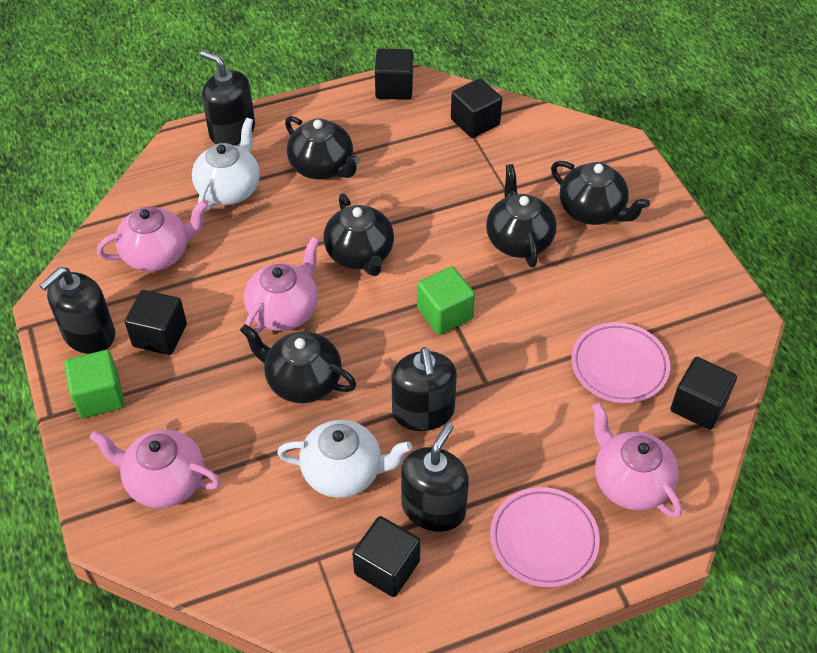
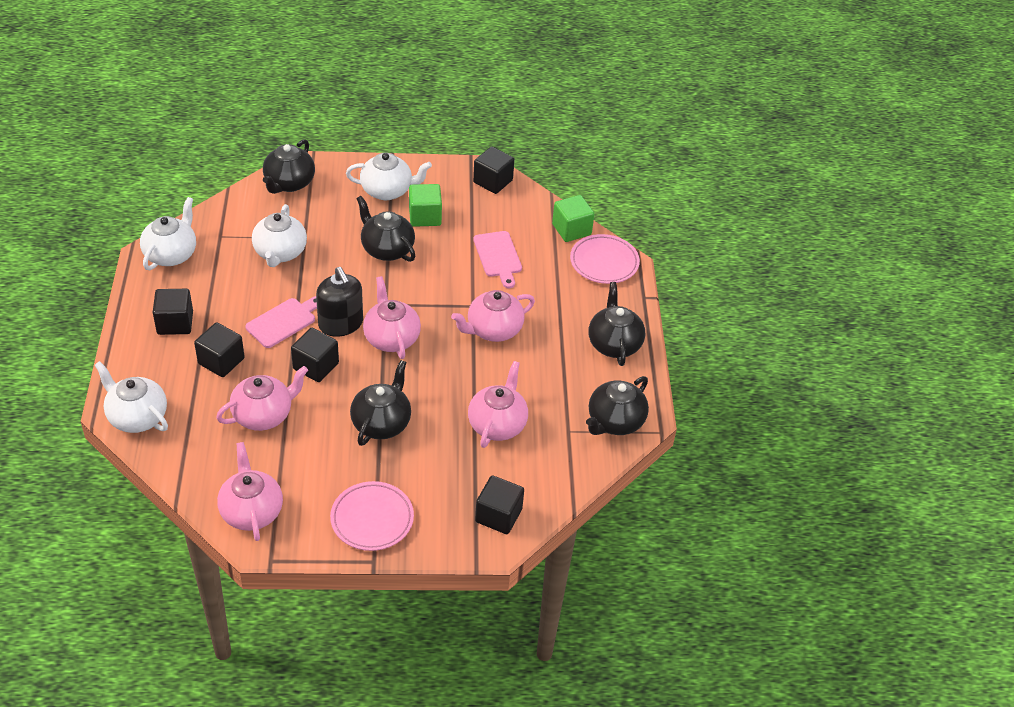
black soap dispenser: [39,267,115,354] [200,51,255,145] [391,347,457,431] [401,422,469,532] = 4 -> [316,267,363,337] = 1
pink cutting board: none = 0 -> [245,296,317,348] [473,231,522,288] = 2
pink teapot: [89,430,221,508] [97,200,208,271] [244,237,319,333] [592,403,682,518] = 4 -> [216,366,308,431] [217,442,283,541] [363,276,421,359] [451,290,535,342] [468,361,528,448] = 5
white teapot: [192,118,260,211] [277,420,412,498] = 2 -> [95,361,168,433] [140,197,196,270] [252,204,307,267] [346,153,432,200] = 4

